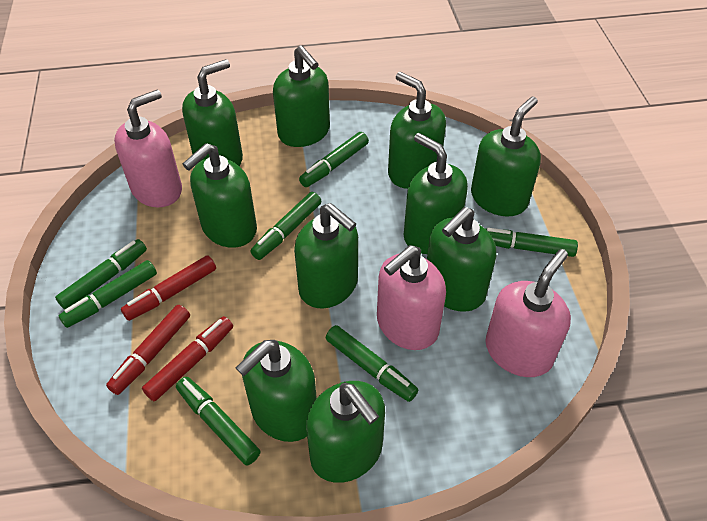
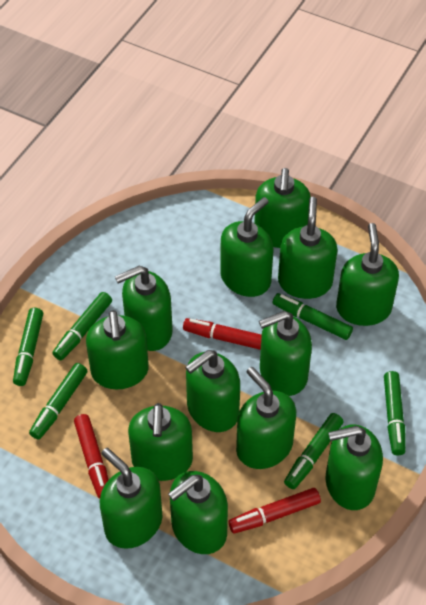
green marker: [55,239,147,310] [59,260,157,328] [176,377,260,466] [250,192,321,260] [299,132,369,187] [326,325,418,402] [485,228,578,257] = 7 -> [13,308,43,386] [29,363,88,440] [52,292,112,360] [273,293,353,340] [284,413,344,489] [384,371,406,455] = 6
green soap dispenser: [182,59,243,166] [183,143,257,248] [236,340,317,442] [273,46,330,147] [294,203,358,308] [306,381,385,483] [388,72,446,189] [404,133,468,254] [427,207,496,312] [471,96,541,216] = 10 -> [86,310,149,389] [100,448,163,549] [115,266,173,351] [128,403,193,481] [168,471,228,554] [185,350,240,432] [220,197,273,297] [236,367,296,469] [254,168,310,248] [259,311,312,396] [278,197,338,299] [325,424,383,510] [336,223,399,326] = 13
pink soap dispenser: [114,90,182,208] [377,245,446,350] [486,249,571,377] = 3 -> none = 0

